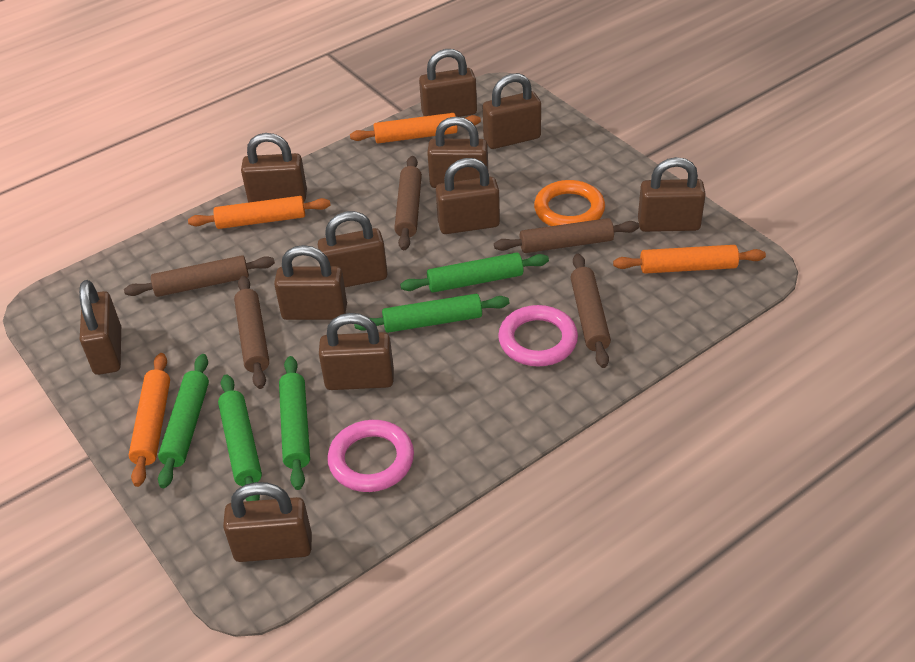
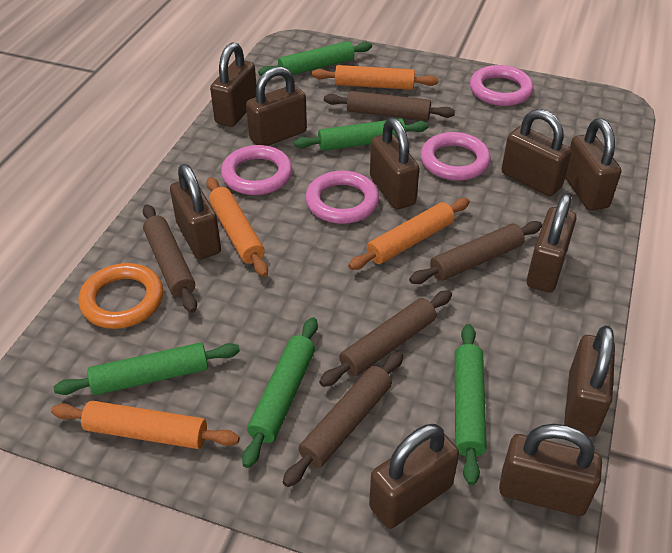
brown padlock: [79,280,121,375] [223,482,312,562] [241,133,307,203] [274,245,347,320] [318,211,388,287] [319,313,394,390] [419,49,477,117] [427,117,488,188] [436,158,500,234] [483,73,541,149] [638,157,706,232] = 11 -> [170,164,221,260] [210,42,256,127] [246,66,307,146] [369,424,459,529] [370,118,419,209] [499,424,602,516] [502,109,572,196] [527,194,576,292] [564,325,615,436] [565,118,621,211] = 10
pink ring: [327,420,414,492] [498,305,578,366] = 2 -> [221,145,292,195] [305,170,379,224] [420,132,491,181] [470,65,533,106] = 4

